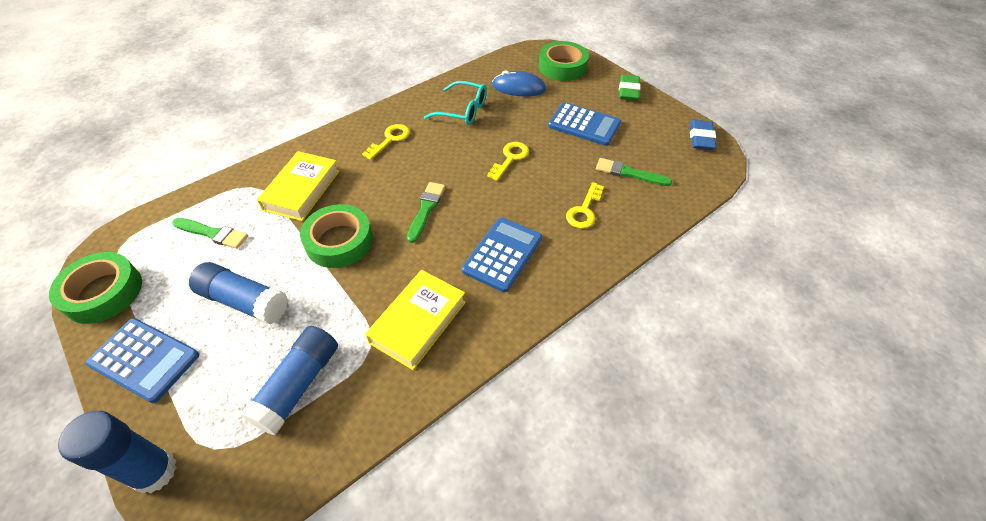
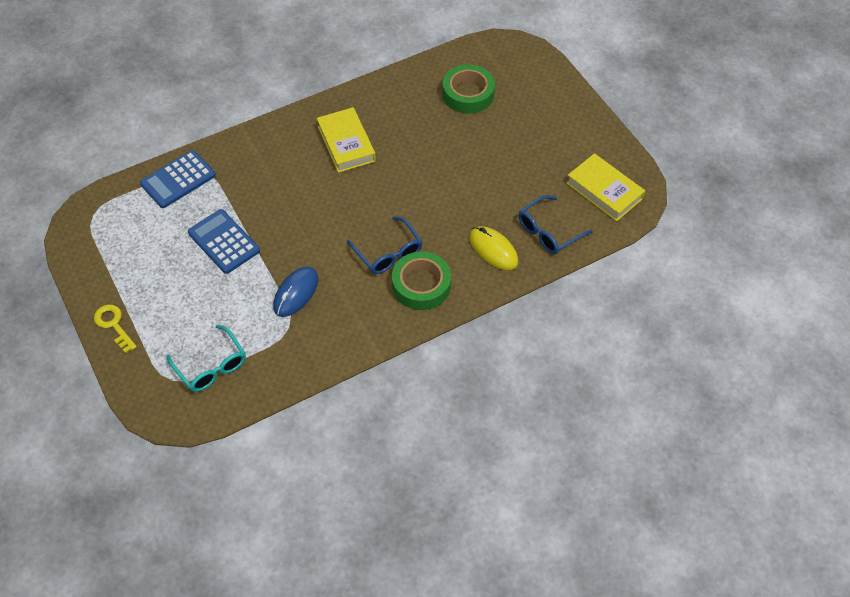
blue calculator: [86,318,199,403] [462,217,542,292] [548,102,621,146] = 3 -> [140,150,216,208] [188,209,260,274] = 2
blue eraser: [690,120,716,150] = 1 -> none = 0
blue glasses: none = 0 -> [347,217,422,274] [518,195,593,254] = 2
blue glue stick: [58,411,177,494] [189,262,288,324] [240,326,338,435] = 3 -> none = 0
green brush: [172,218,248,249] [407,182,445,243] [596,158,672,186] = 3 -> none = 0
green eraser: [619,75,641,101] = 1 -> none = 0
green tape: [49,252,142,324] [300,204,373,268] [539,41,589,81] = 3 -> [392,252,451,310] [442,64,495,114] = 2
yellow key: [362,124,410,160] [487,142,529,181] [566,182,604,229] = 3 -> [94,304,137,353] = 1
yellow mouse: none = 0 -> [469,226,518,270] = 1

